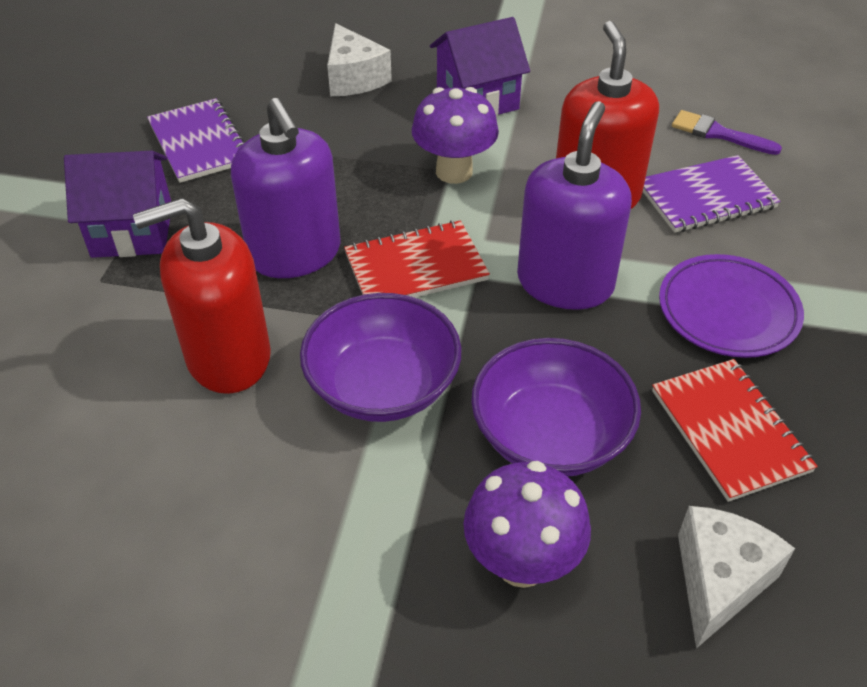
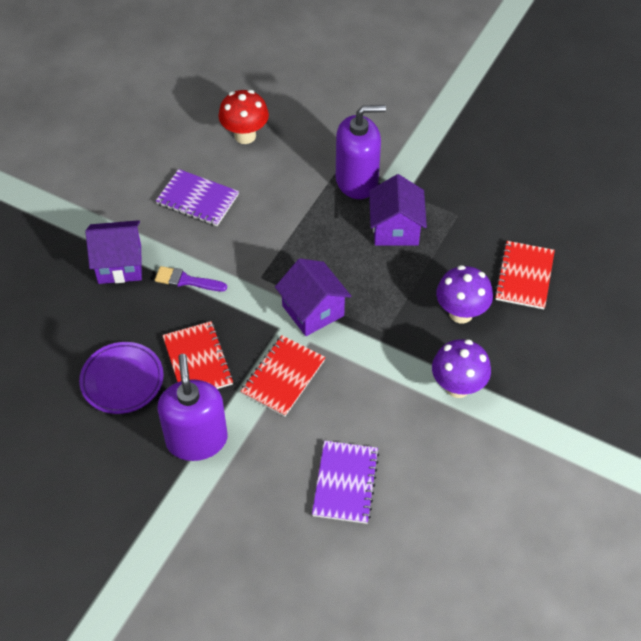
purple bowl: [300,293,461,422] [471,338,641,477] = 2 -> none = 0
purple house: [64,151,171,258] [430,17,530,116] = 2 -> [85,220,142,284] [275,258,351,336] [369,174,427,246] = 3
red mushroom: none = 0 -> [219,90,269,144] = 1
red notebook: [344,220,490,298] [652,359,818,502] = 2 -> [162,321,234,389] [240,335,326,417] [494,241,555,309] = 3
red soap dispenser: [133,198,271,394] [556,21,659,209] = 2 -> none = 0
white cheese: [327,23,392,96] [678,506,795,649] = 2 -> none = 0

